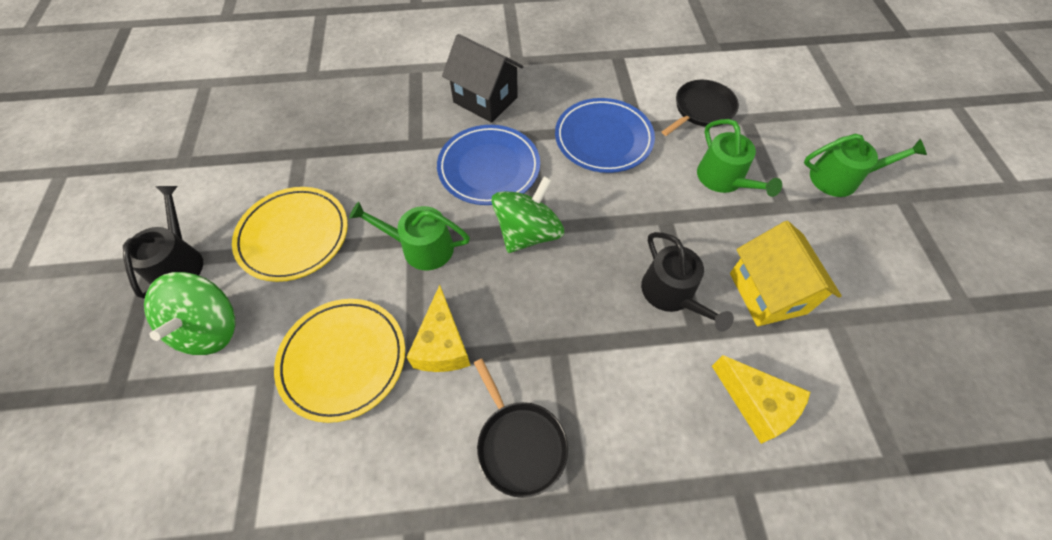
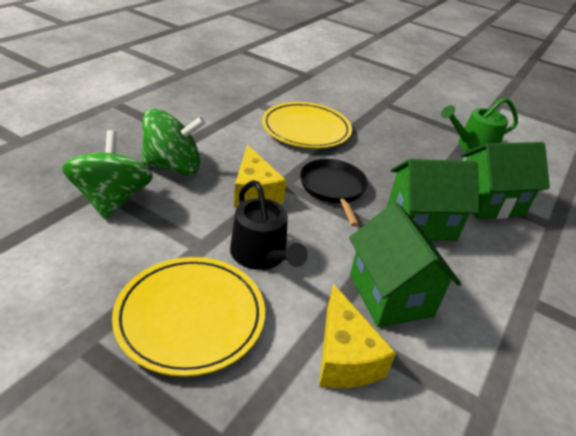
black house: [442,34,524,123] = 1 -> none = 0
black pan: [474,359,568,498] [662,80,739,136] = 2 -> [300,159,368,226] = 1
black watering can: [123,186,203,299] [641,232,734,332] = 2 -> [230,180,308,270] = 1
blue plate: [437,125,540,205] [555,98,655,173] = 2 -> none = 0
green house: none = 0 -> [349,202,461,327] [387,159,479,241] [460,142,550,219] = 3
green watering can: [349,202,470,271] [697,119,782,197] [804,134,927,197] = 3 -> [441,98,518,151] = 1
yellow house: [730,221,842,326] = 1 -> none = 0

